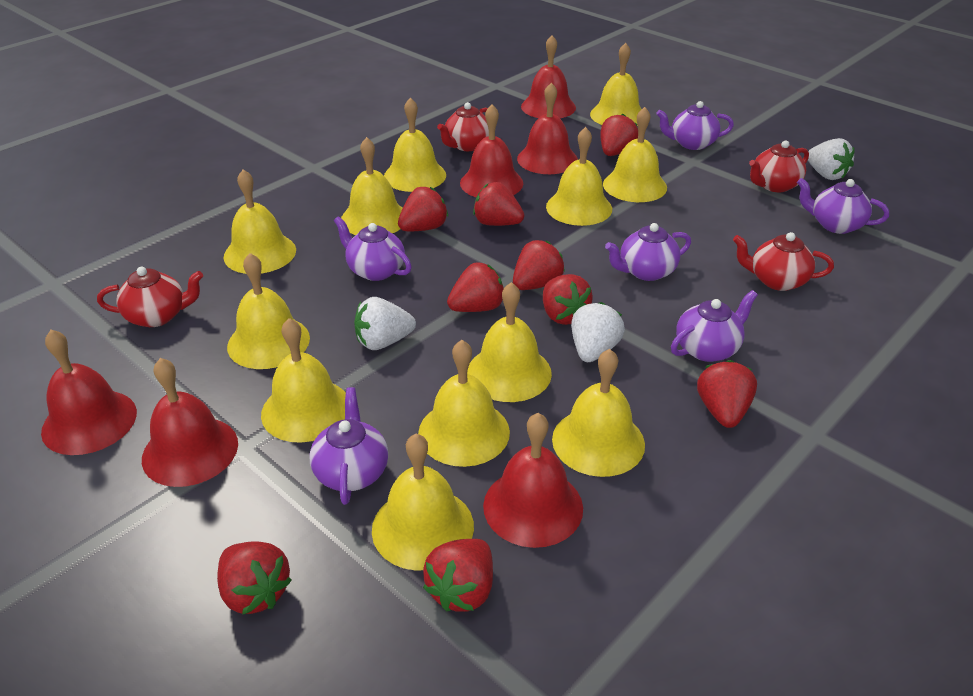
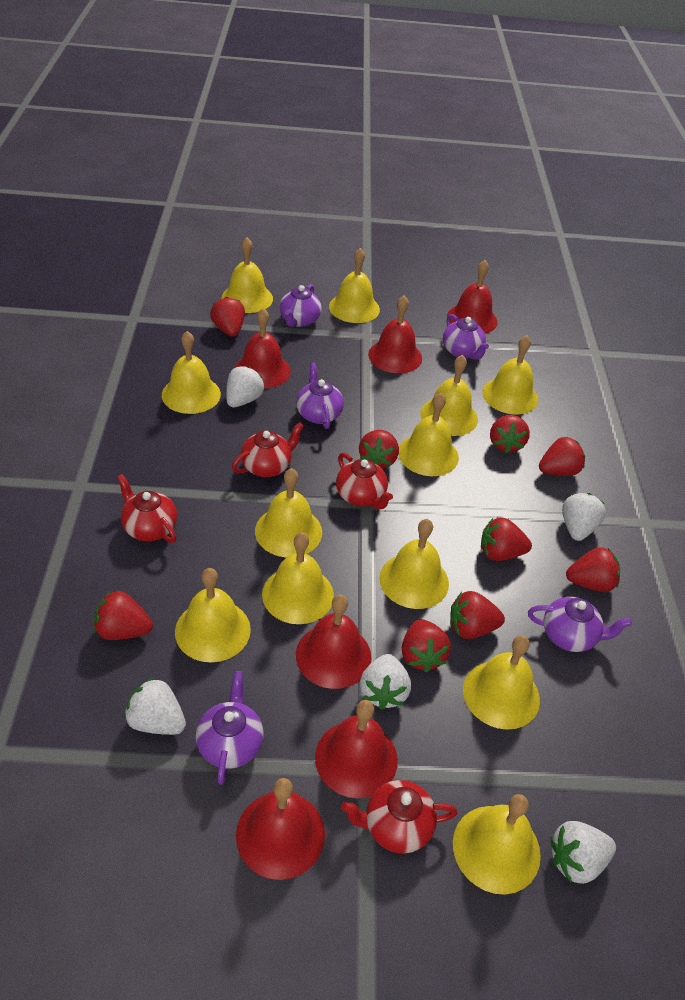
purple teapot: [310,387,388,505] [334,216,412,281] [605,223,691,281] [656,101,734,150] [671,290,758,362] [797,178,889,234] = 6 -> [196,671,264,785] [280,284,322,327] [296,362,344,429] [443,314,489,360] [528,597,632,652] = 5
white strawberry: [354,297,416,350] [571,302,625,362] [808,138,855,180] = 3 -> [125,678,186,735] [226,366,264,408] [360,654,411,710] [550,821,616,884] [562,493,606,541] = 5

